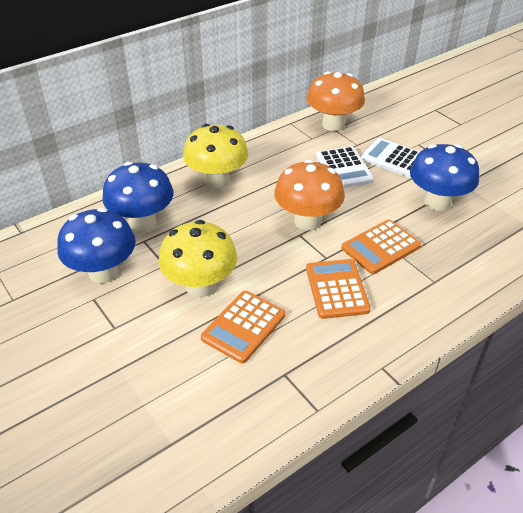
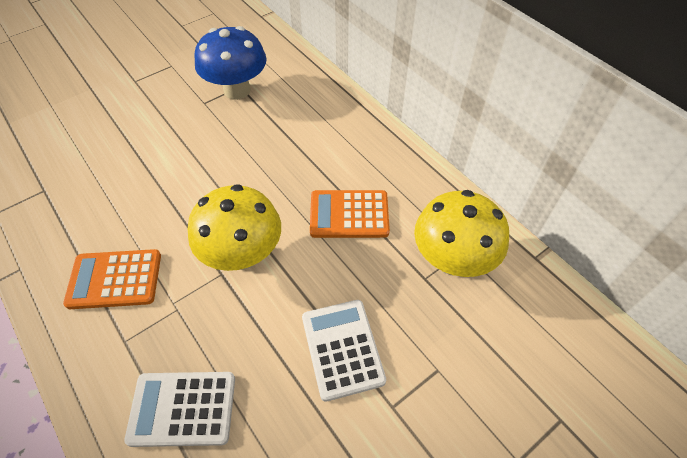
blue mushroom: [57,208,136,283] [102,162,174,232] [410,144,479,211] = 3 -> [194,26,266,100] = 1
orange calculator: [201,291,285,363] [306,259,371,319] [342,220,421,274] = 3 -> [63,249,161,309] [310,190,390,238] = 2
orange mushroom: [274,159,345,230] [307,71,365,131] = 2 -> none = 0

